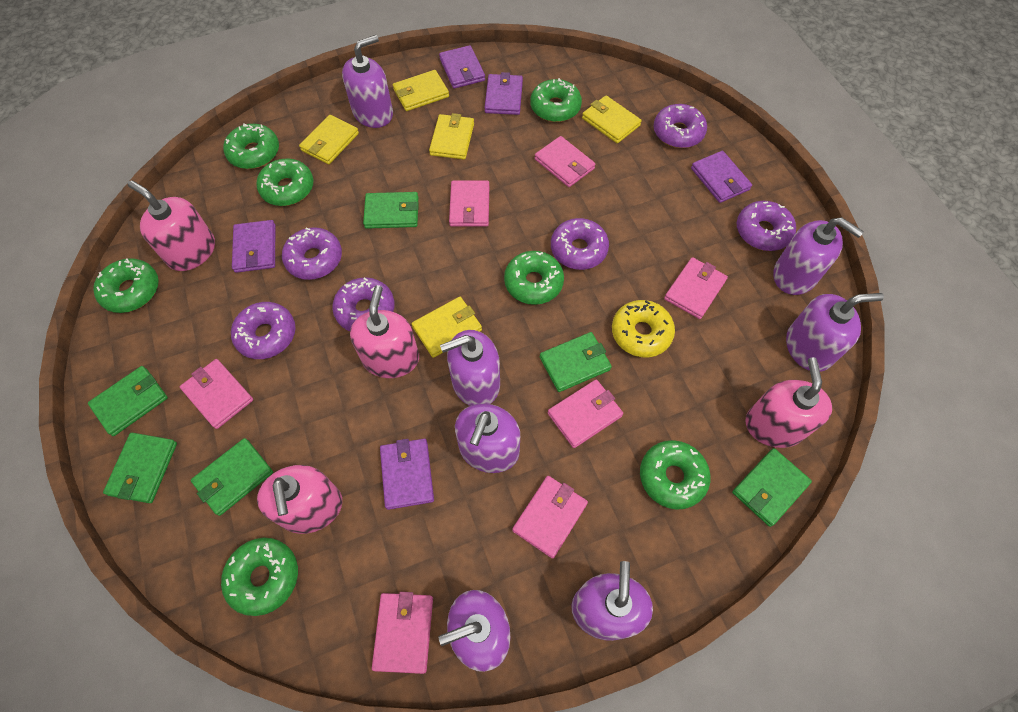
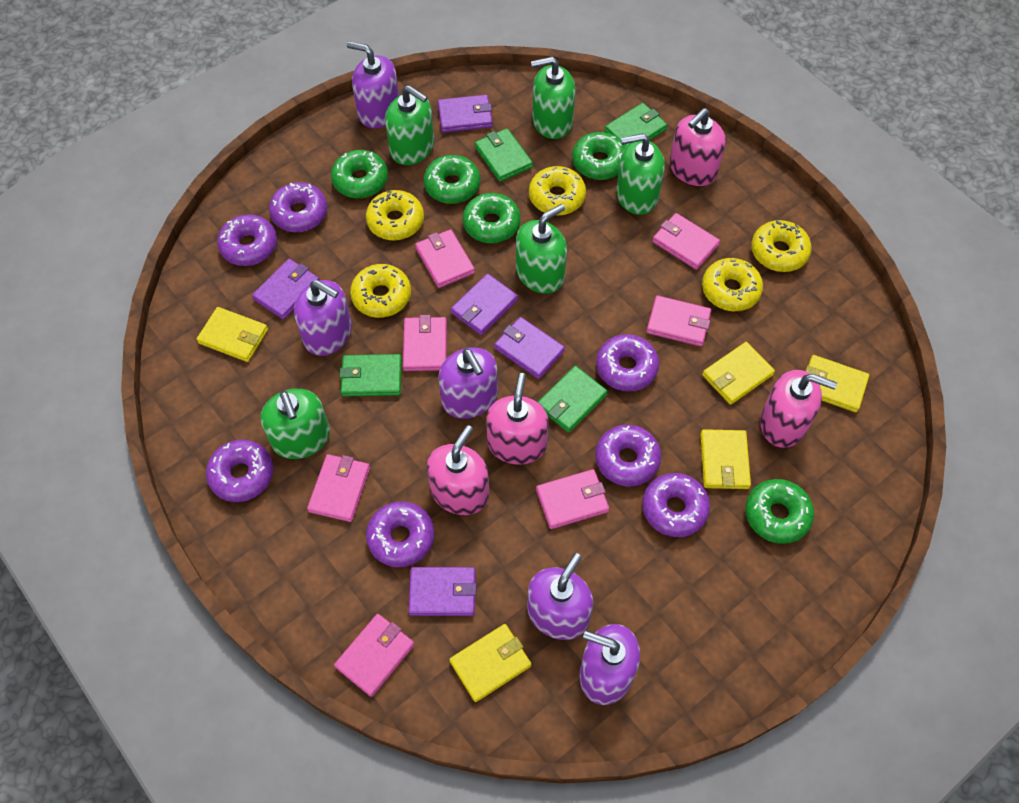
green donut: [93,258,159,313] [221,538,298,616] [223,124,279,169] [256,159,313,206] [504,251,564,305] [530,78,582,122] [640,440,710,510] = 7 -> [331,150,388,198] [423,155,480,204] [463,193,521,243] [572,132,626,180] [745,479,814,544] = 5
green soap dispenser: none = 0 -> [261,389,330,459] [385,85,434,165] [516,204,567,294] [531,57,575,139] [616,133,665,215] = 5
green wallet: [88,366,168,436] [103,433,177,503] [191,438,273,516] [363,192,419,229] [540,332,612,392] [732,448,812,527] = 6 -> [339,354,402,397] [475,128,533,182] [538,366,608,433] [604,103,667,146] = 4
purple donut: [231,302,296,359] [282,227,342,280] [332,277,395,331] [551,218,609,270] [653,104,707,148] [737,201,796,251] = 6 -> [206,440,273,502] [217,214,277,266] [269,182,328,232] [366,502,434,567] [595,425,661,486] [596,334,659,391] [642,473,710,537] = 7
purple soap dispenser: [342,35,393,128] [438,590,510,672] [440,330,500,406] [455,403,520,473] [572,561,653,641] [773,217,864,295] [786,293,884,372] = 7 -> [294,280,352,356] [347,41,399,128] [438,347,498,419] [527,553,593,640] [579,624,640,705] = 5
yellow donut: [612,300,675,357] = 1 -> [350,264,411,318] [366,190,424,240] [529,166,586,216] [702,258,763,311] [751,220,812,272] = 5

